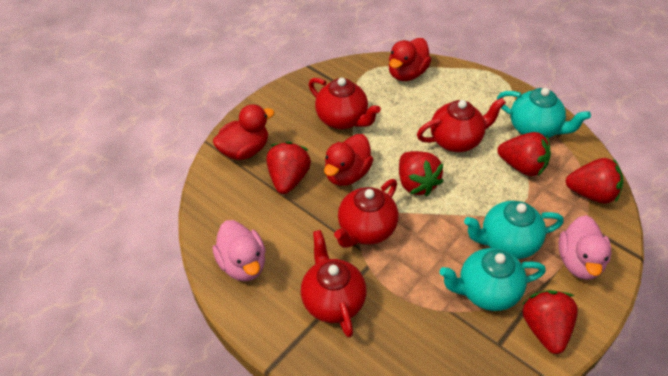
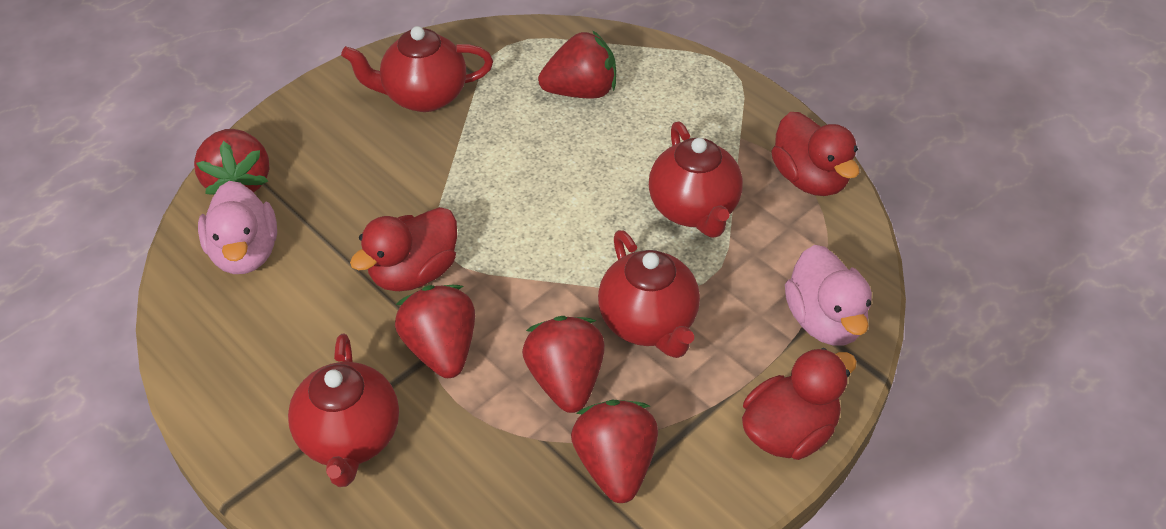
turquoise teapot: [440,248,546,311] [464,201,564,259] [497,88,591,138] = 3 -> none = 0

